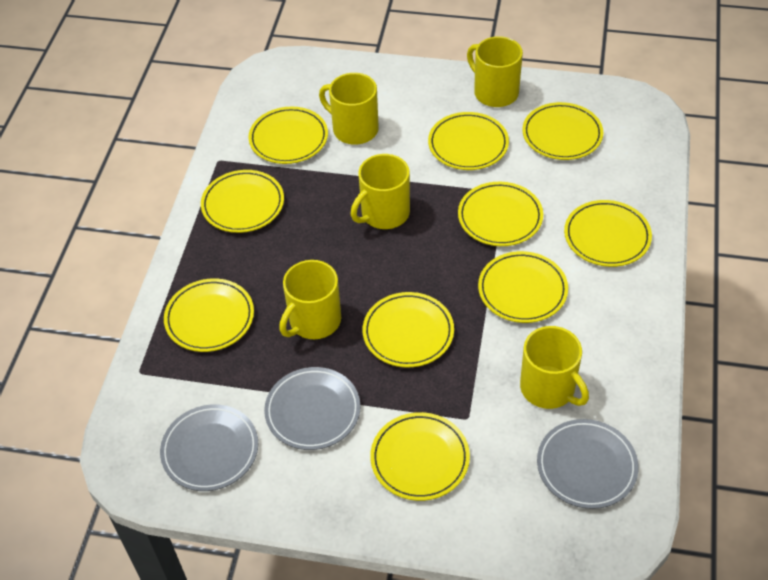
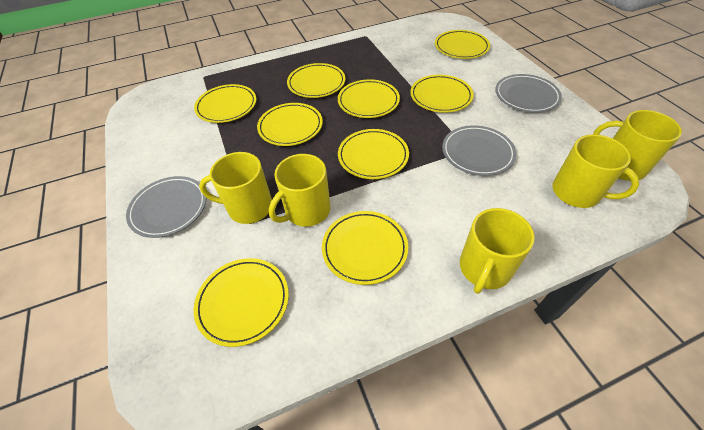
yellow plate: [164,278,254,352] [201,170,284,233] [248,107,328,164] [363,292,454,367] [370,412,470,501] [428,112,509,170] [458,182,543,246] [478,251,568,323] [522,102,603,160] [564,200,652,267] = 10 -> [194,84,256,123] [194,258,289,347] [257,103,323,146] [287,63,345,98] [322,211,408,285] [338,79,400,118] [338,129,409,179] [410,75,474,113] [435,30,490,59] = 9

